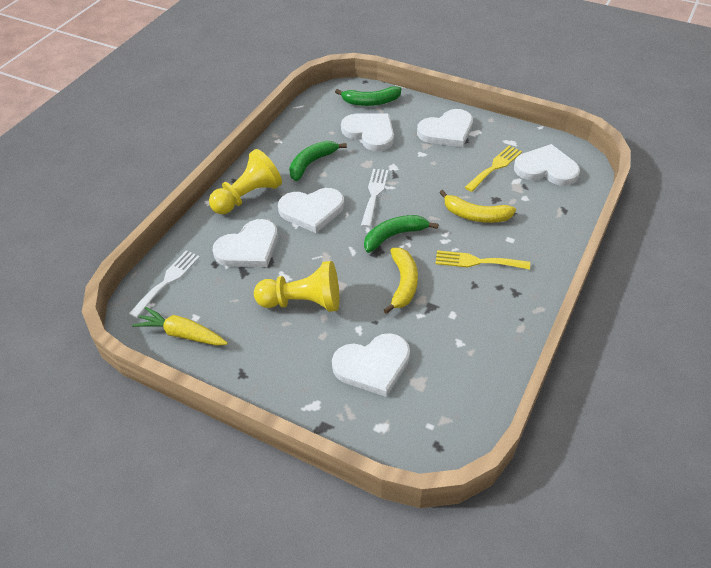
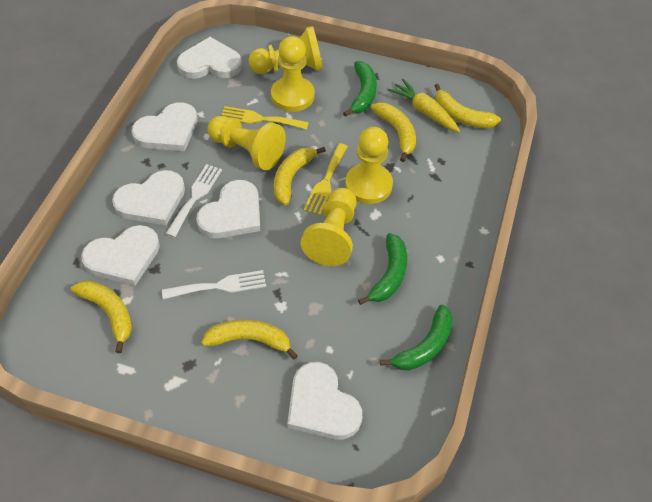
yellow banana: [384,248,418,314] [439,190,516,223] = 2 -> [71,281,132,353] [201,320,298,360] [274,147,326,205] [371,102,416,162] [434,84,501,129] = 5
yellow pawn: [209,149,282,214] [254,261,339,312] = 2 -> [207,116,286,170] [249,26,323,74] [271,36,315,112] [301,188,357,266] [345,127,393,204] = 5

